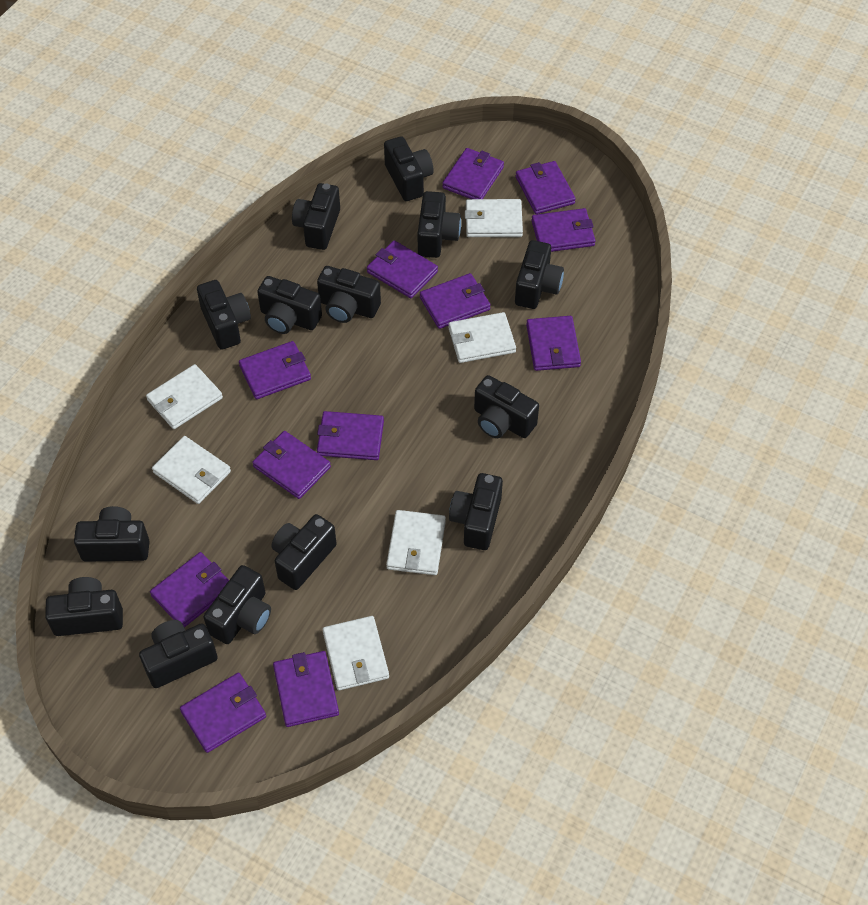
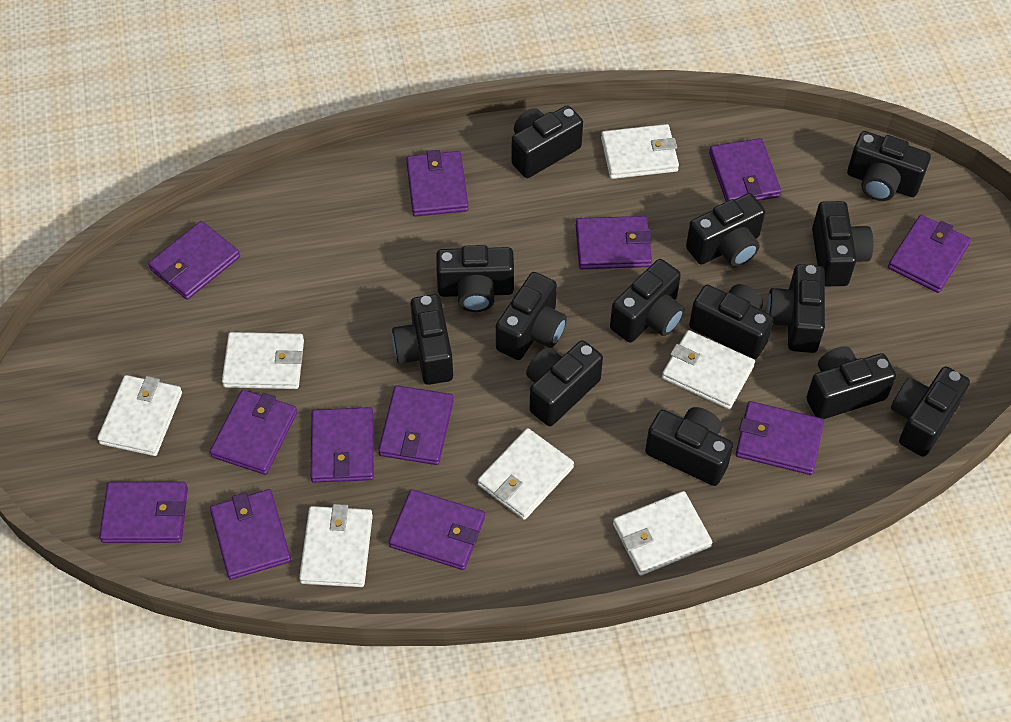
white wallet: [146,364,223,429] [152,436,231,504] [323,616,389,691] [386,510,446,575] [448,312,516,363] [465,199,523,237] = 6 -> [97,375,182,456] [222,332,304,389] [299,504,373,587] [478,428,574,520] [601,124,679,179] [613,491,712,576] [662,330,755,409] = 7

